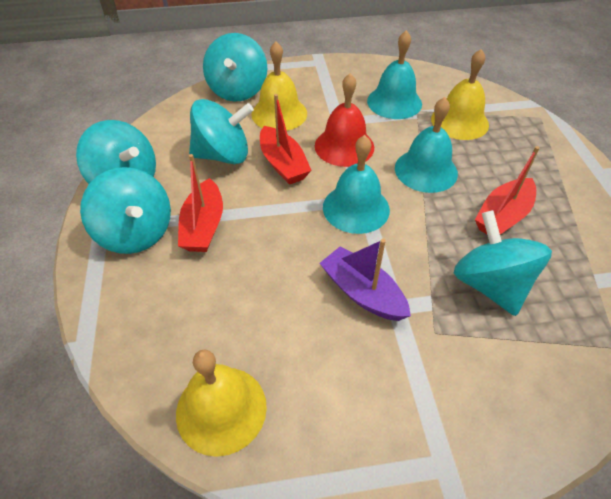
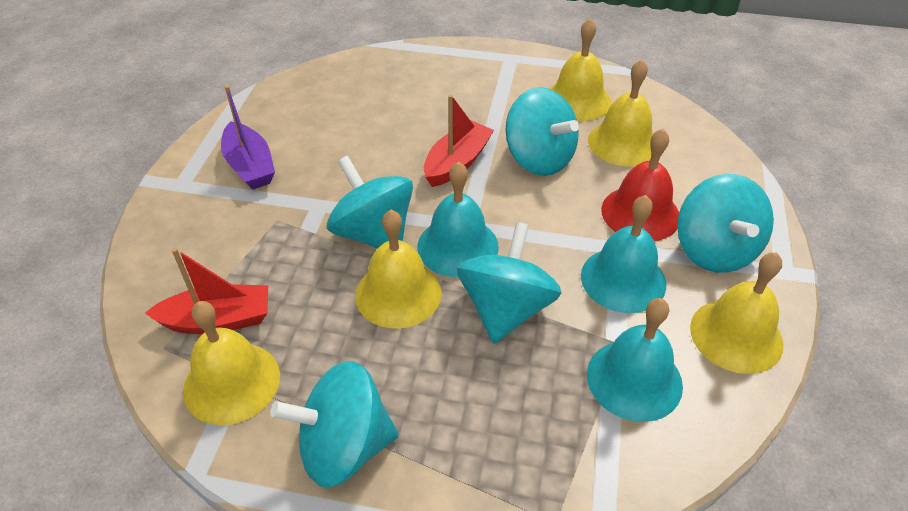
red boat: [178,154,223,252] [260,94,312,185] [475,146,540,235] = 3 -> [145,248,268,334] [424,94,494,187] = 2
yellow bell: [176,349,267,457] [251,42,307,131] [431,49,489,140] = 3 -> [183,301,280,425] [355,210,441,329] [550,18,612,121] [588,59,653,166] [690,252,784,374] = 5

